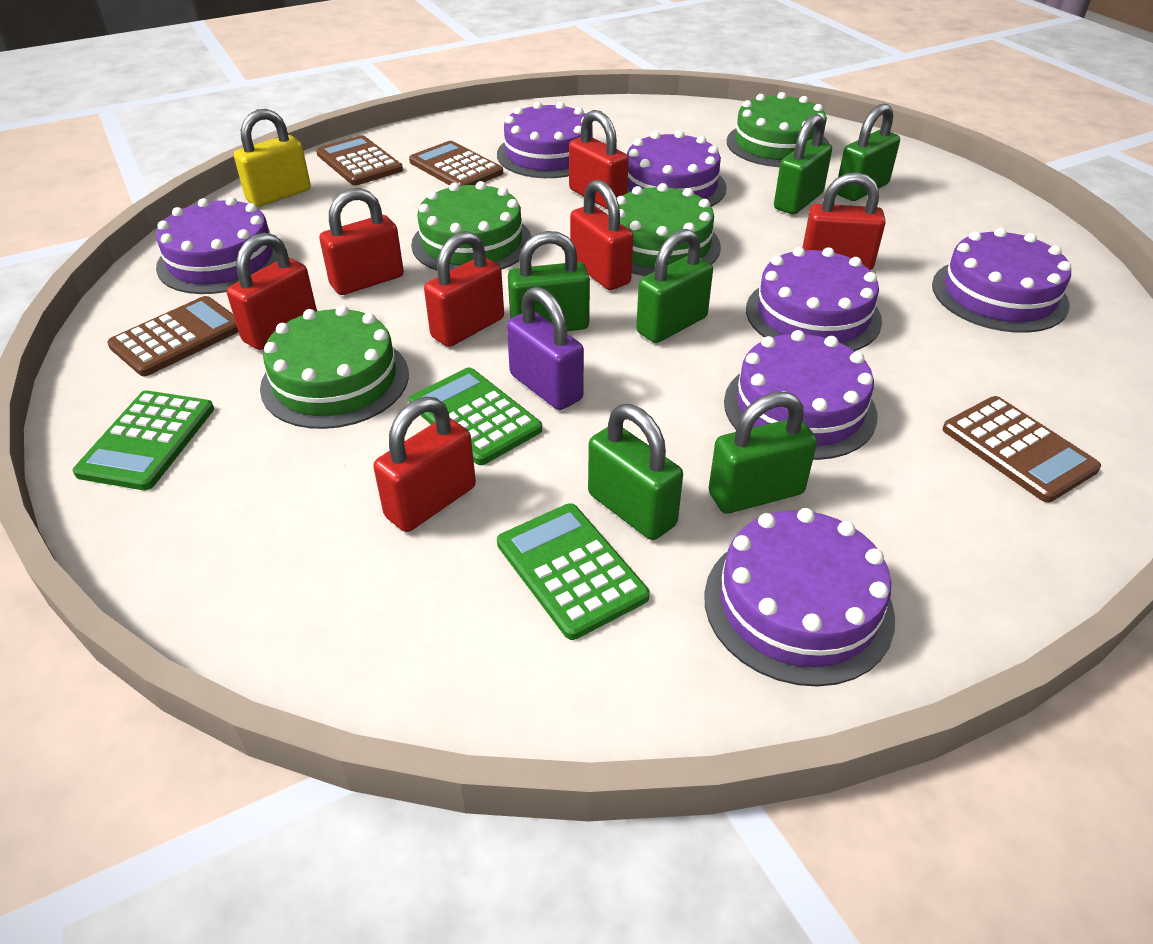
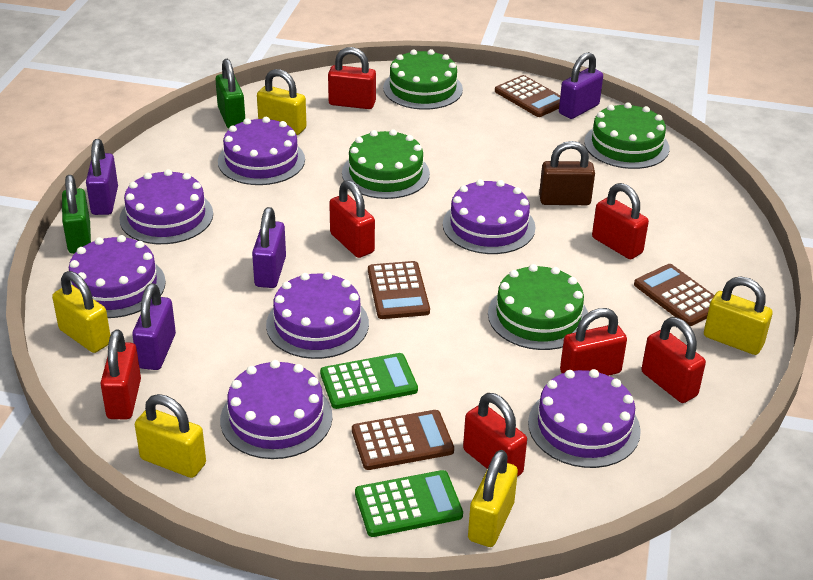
brown padlock: none = 0 -> [539,141,595,205] = 1
green calculator: [73,390,214,490] [409,367,542,465] [497,503,650,640] = 3 -> [320,353,418,409] [355,470,463,537] = 2
green padlock: [508,231,590,331] [588,404,683,540] [636,229,713,343] [709,392,817,514] [774,114,832,214] [837,103,900,201] = 6 -> [62,175,91,254] [215,59,245,129] = 2
purple padlock: [507,287,584,410] = 1 -> [86,139,118,215] [132,283,176,370] [252,207,286,288] [559,52,603,119] = 4
yellow padlock: [234,109,311,207] = 1 -> [52,271,110,353] [135,394,206,478] [257,69,307,135] [468,450,518,547] [704,276,772,355] = 5

